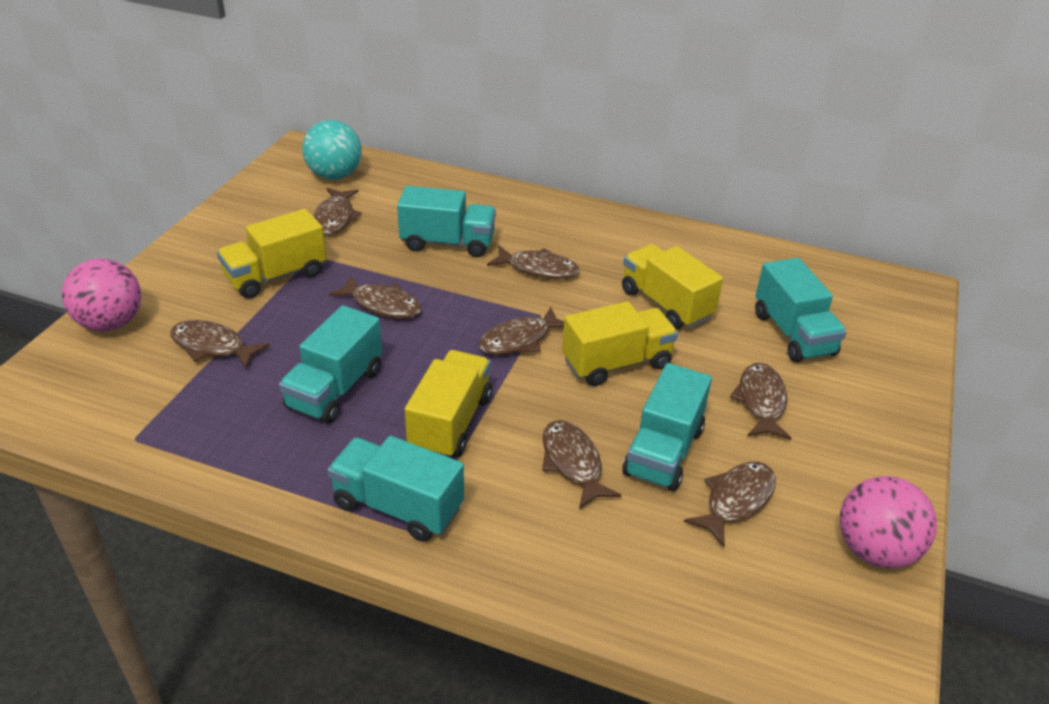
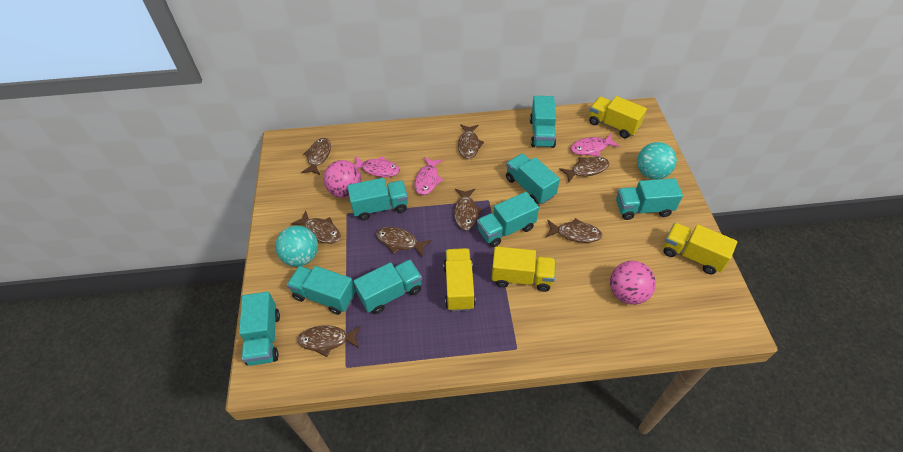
pink fish: none = 0 -> [355,156,400,177] [414,157,443,195] [570,134,620,157] = 3
turquoise ball: [302,120,362,180] = 1 -> [275,225,318,267] [637,142,677,180] = 2
turquoise truck: [279,305,382,424] [328,436,464,542] [397,186,496,257] [622,363,712,491] [755,258,847,362] = 5 -> [239,292,280,366] [287,266,356,315] [347,178,408,220] [353,260,422,314] [477,192,539,247] [506,154,560,204] [530,96,556,148] [616,178,683,220] = 8

